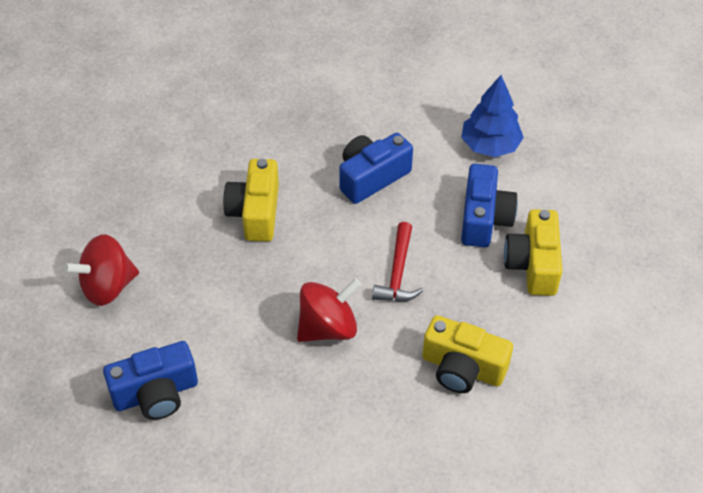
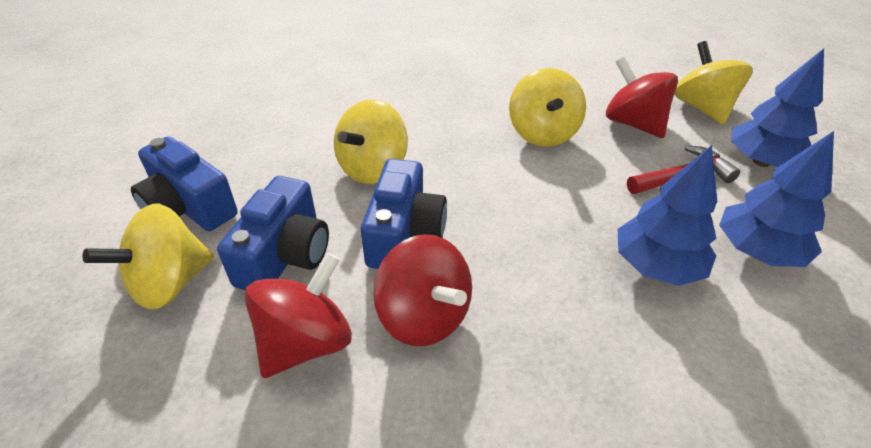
blue tree: [461,75,524,157] = 1 -> [618,145,717,286] [719,131,834,267] [731,48,824,167] = 3
red spinning top: [63,234,139,306] [297,278,361,342] = 2 -> [245,253,352,378] [373,234,472,346] [606,57,678,138] = 3
yellow camera: [223,159,279,241] [422,315,513,393] [504,209,563,296] = 3 -> none = 0
yellow spinning top: none = 0 -> [83,203,214,310] [334,99,408,184] [509,68,586,147] [674,41,753,124] = 4

